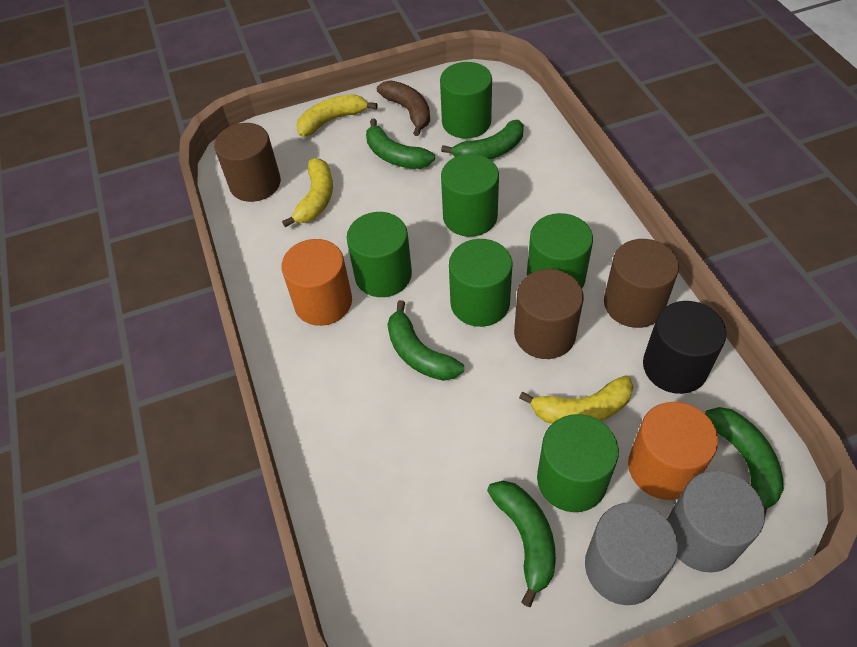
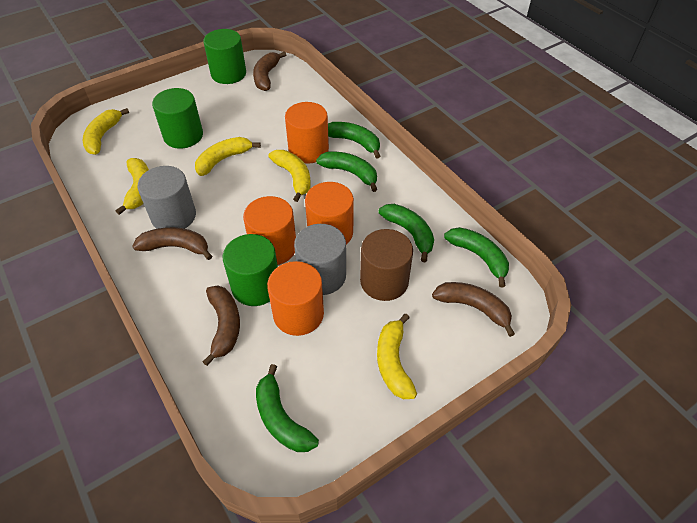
black cylinder: [643,301,727,394] = 1 -> none = 0
brown banana: [377,81,430,136] = 1 -> [132,227,212,260] [203,286,240,366] [253,51,286,91] [432,282,515,337] = 4
brown cylinder: [214,123,281,202] [514,269,584,359] [604,239,679,328] = 3 -> [360,229,413,301] = 1
green cylinder: [346,212,412,297] [440,62,492,139] [441,154,499,237] [449,239,512,327] [527,213,593,288] [537,414,619,512] = 6 -> [152,88,203,149] [203,29,246,84] [223,234,278,306] = 3
orange cylinder: [281,239,352,326] [628,402,718,500] = 2 -> [243,196,296,265] [267,261,324,336] [285,102,329,164] [305,182,354,244] = 4
yellow banana: [282,158,333,227] [296,94,378,137] [519,375,633,424] = 3 -> [83,108,129,155] [116,158,149,215] [195,137,261,176] [268,150,311,202] [377,313,417,399] = 5

